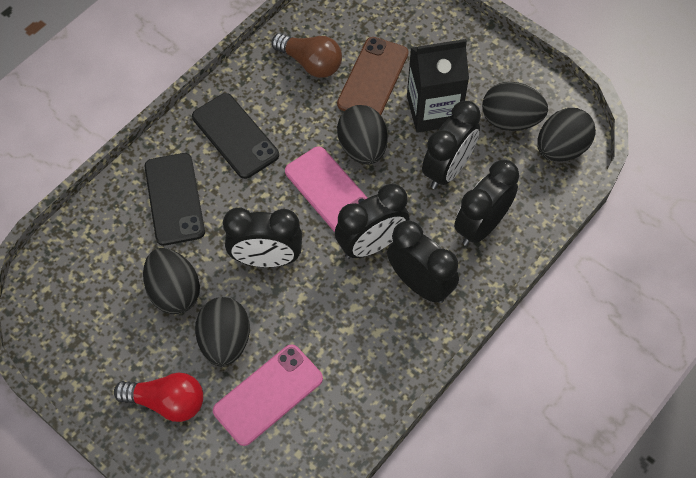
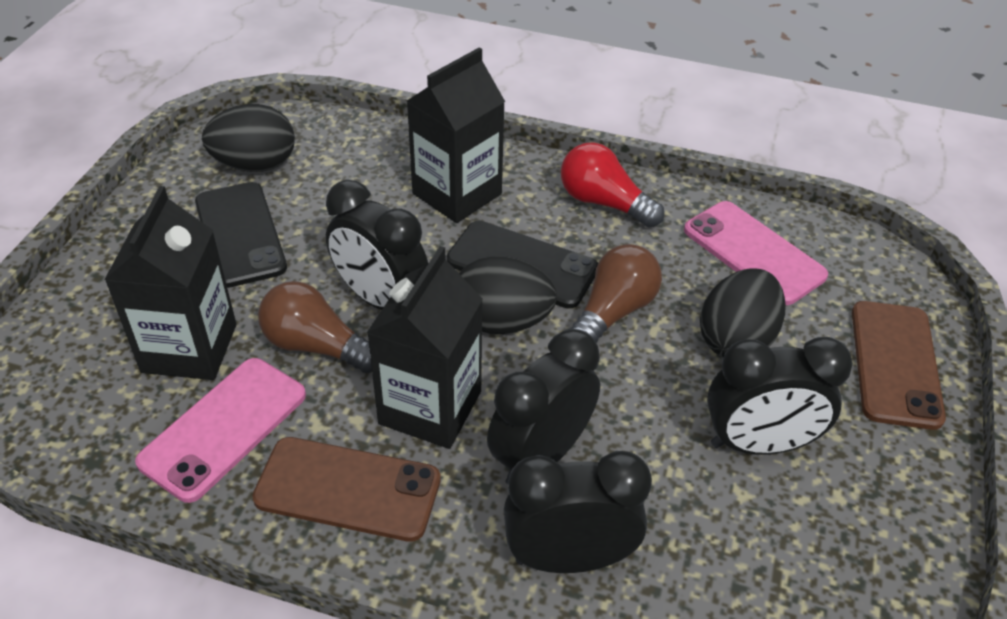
black carton: [407,39,469,133] = 1 -> [104,186,236,380] [367,246,483,449] [407,48,505,223] = 3
black clock: [223,207,302,267] [335,184,409,259] [387,220,459,304] [422,101,481,189] [454,160,519,246] = 5 -> [326,180,428,310] [487,329,600,484] [504,451,652,573] [707,337,853,455] = 4
black egg: [143,248,200,314] [195,297,250,367] [337,105,388,165] [482,82,548,131] [537,108,596,162] = 5 -> [202,104,295,172] [459,256,557,334] [700,268,785,357] = 3
brown light bulb: [272,33,342,78] = 1 -> [258,281,372,373] [570,244,662,343] = 2
brown phone: [337,37,409,115] = 1 -> [252,437,441,542] [852,301,946,430] = 2

